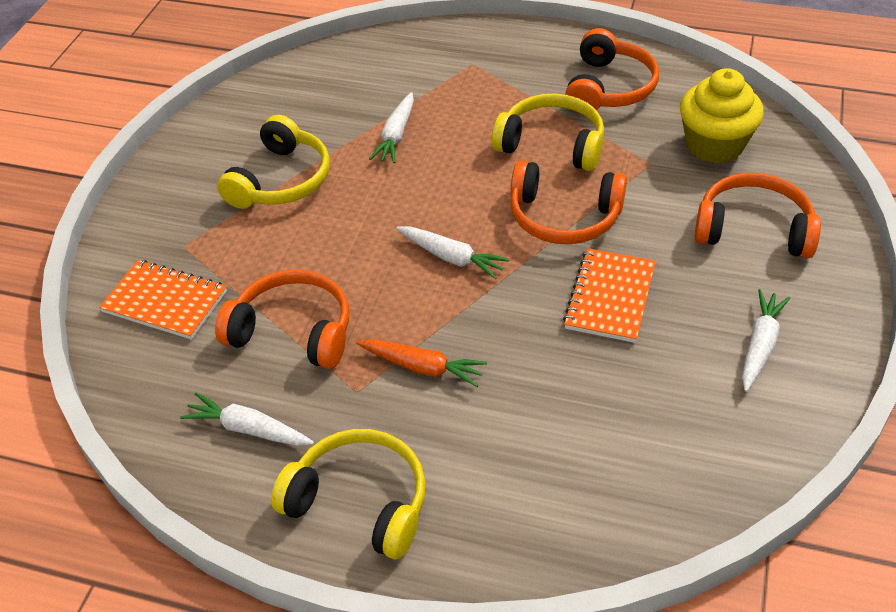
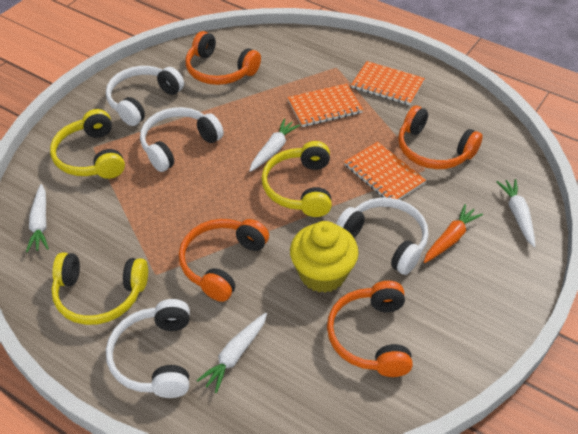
orange notebook: [99,260,227,340] [563,248,656,343] = 2 -> [288,83,363,127] [344,142,426,200] [351,61,425,105] = 3
white headphones: none = 0 -> [106,66,184,126] [106,299,190,398] [140,107,224,172] [336,198,429,275] = 4

